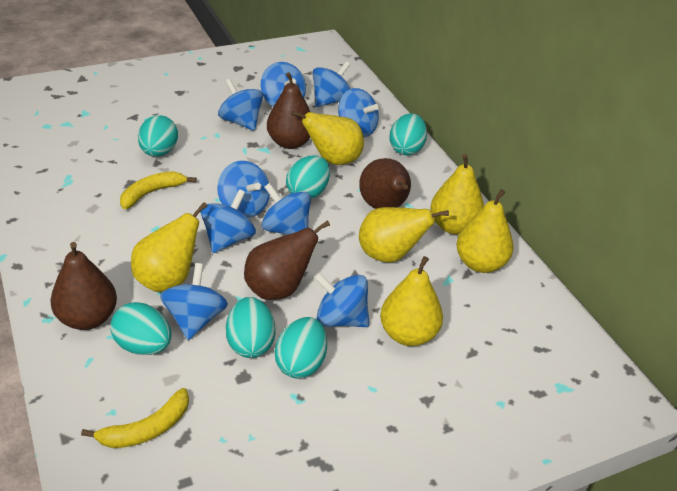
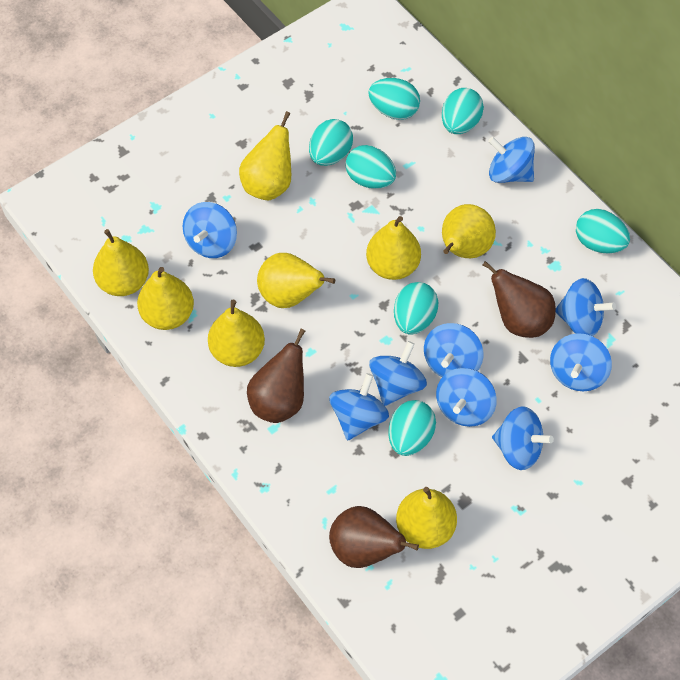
brown pear: [50,242,117,330] [244,221,330,300] [267,72,311,149] [359,158,411,209] = 4 -> [247,329,305,423] [329,506,419,568] [482,261,556,338] = 3
turquoise egg: [110,302,171,355] [138,115,178,157] [226,297,275,358] [275,317,327,378] [286,155,330,199] [390,113,427,156] = 6 -> [309,119,353,166] [345,145,396,189] [368,78,420,120] [388,400,436,456] [394,282,438,335] [442,88,484,134] [576,209,630,253] = 7
yellow banana: [81,388,189,448] [120,171,197,209] = 2 -> none = 0
yellow pear: [131,202,207,292] [291,111,364,165] [359,207,449,262] [380,256,443,346] [431,154,484,234] [456,189,513,273] = 6 -> [93,229,149,296] [137,267,194,330] [208,300,265,367] [239,111,291,200] [257,253,335,308] [366,216,421,280] [396,487,457,549] [442,204,496,258] = 8

